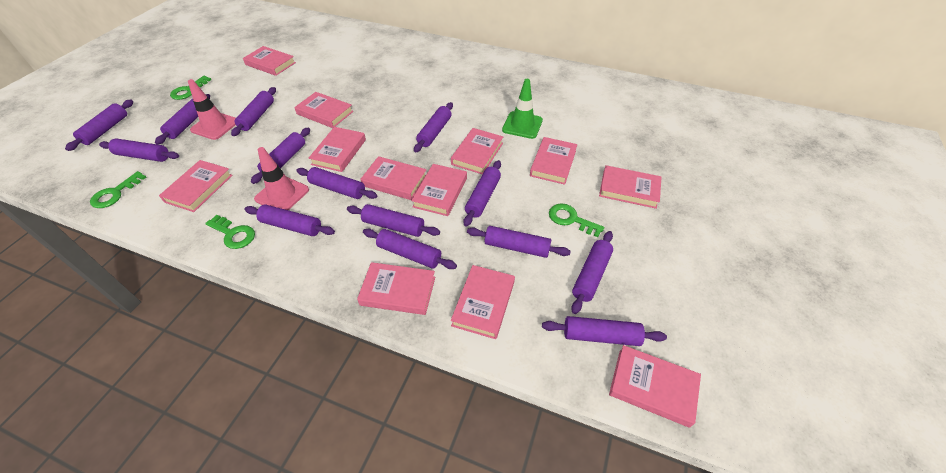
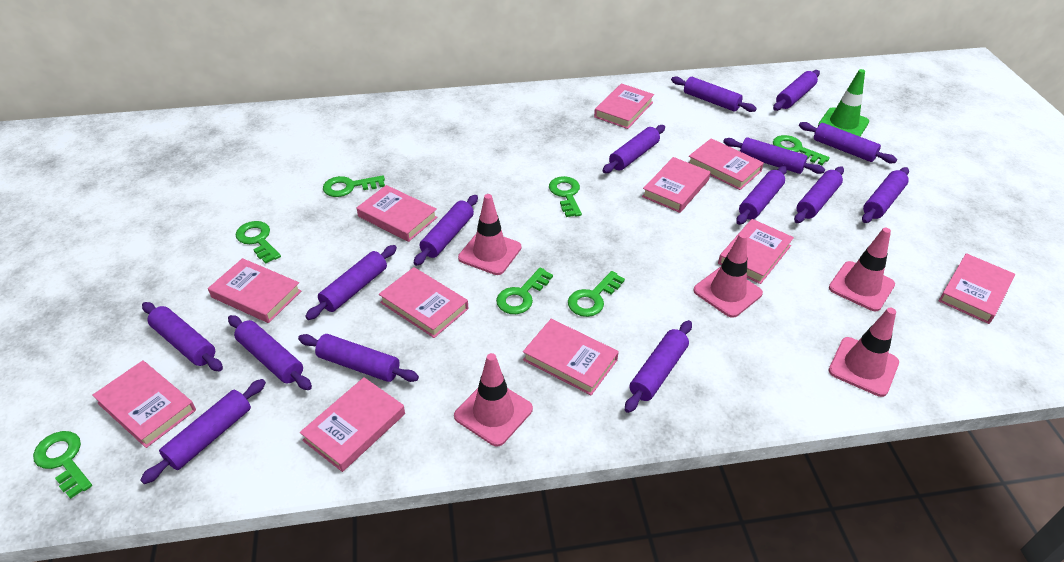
green key: [90,171,146,208] [170,76,211,100] [205,215,255,249] [549,203,604,237] = 4 -> [33,431,92,499] [236,221,281,264] [323,175,385,197] [496,267,553,314] [549,176,582,217] [568,271,625,317] [773,135,830,165] = 7
pink book: [159,160,233,212] [243,46,296,76] [294,92,353,128] [309,127,366,172] [357,262,435,315] [360,156,426,200] [411,164,467,216] [451,128,503,175] [451,265,515,339] [530,137,577,185] [599,165,661,209] [609,345,701,428] = 12 -> [92,360,196,448] [208,258,301,323] [300,377,405,472] [357,185,438,242] [379,267,468,338] [523,319,619,395] [594,83,654,129] [642,157,711,213] [689,138,764,190] [718,219,794,284] [939,253,1015,324] = 11
pink traffic cone: [188,79,236,140] [254,147,309,210] = 2 -> [454,353,533,446] [458,194,522,275] [693,233,763,318] [829,228,895,311] [829,307,899,397] = 5
purple rolling pin: [65,99,133,151] [99,139,179,162] [155,94,210,145] [231,87,276,136] [245,204,335,236] [251,128,310,184] [296,167,377,199] [347,204,440,237] [363,229,457,269] [414,102,453,152] [463,160,501,226] [467,226,571,258] [542,316,667,346] [571,231,613,314] = 14 -> [140,379,266,484] [142,302,223,371] [228,315,312,390] [298,334,419,382] [305,245,397,320] [414,195,478,266] [603,125,665,173] [625,320,692,413] [671,76,757,112] [723,137,825,174] [736,166,787,225] [773,70,820,111] [794,166,844,223] [799,122,897,163] [862,167,909,223] = 15

